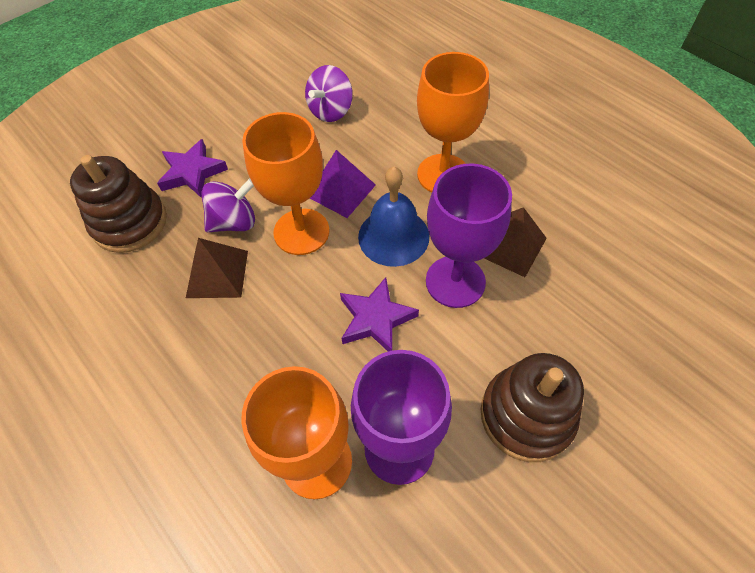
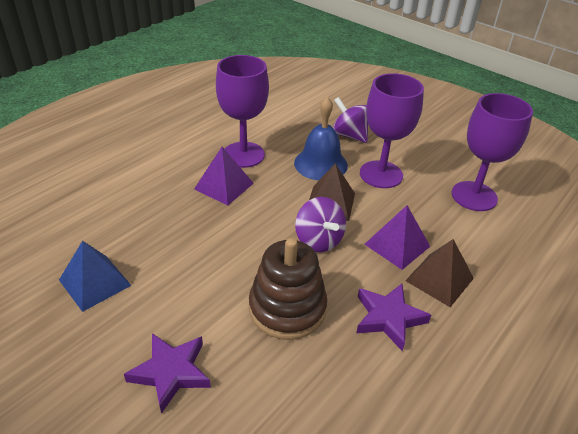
blue pyramid: none = 0 -> [59,241,132,312] = 1
brown stacking toy: [70,155,167,253] [481,353,584,462] = 2 -> [249,238,327,340] = 1
orange goblet: [242,112,329,255] [242,366,352,499] [417,52,489,192] = 3 -> none = 0
purple goblet: [351,350,452,485] [426,163,512,308] = 2 -> [216,55,269,168] [360,73,424,188] [452,93,533,211] = 3
purple pyramid: [310,150,376,218] = 1 -> [194,147,254,205] [365,205,430,270] = 2

